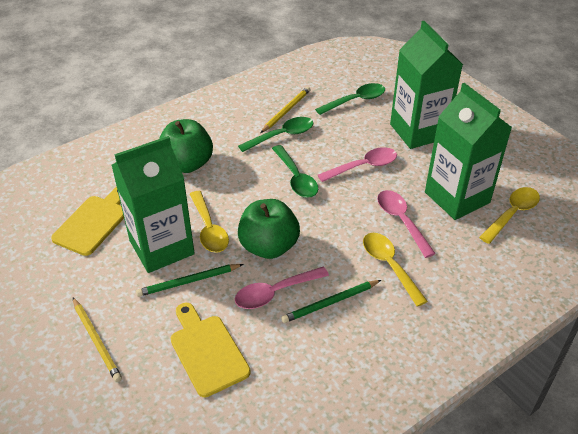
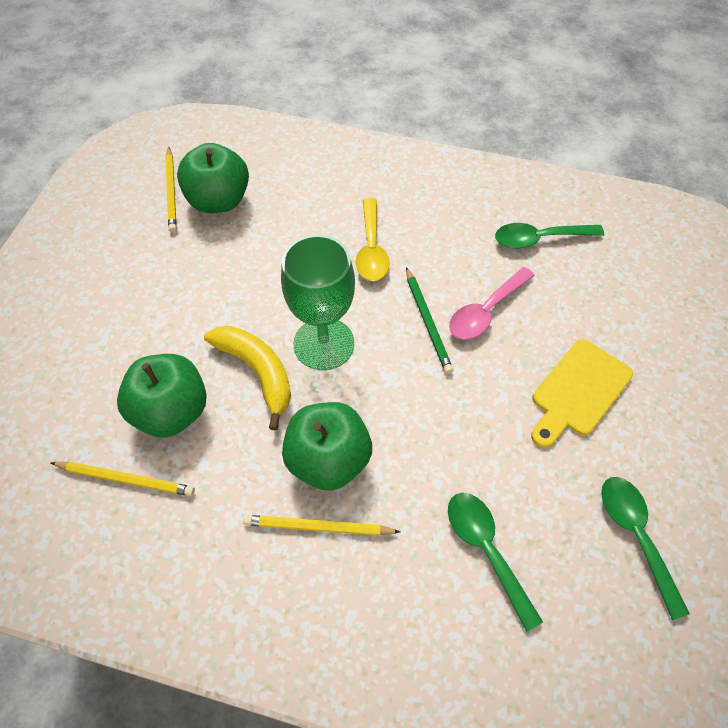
green apple: [159,119,213,173] [238,199,300,259] = 2 -> [117,354,207,438] [177,143,249,213] [282,402,372,490] = 3
green carton: [111,136,195,273] [390,21,463,149] [425,83,512,220] = 3 -> none = 0
green goblet: none = 0 -> [281,235,355,370] = 1
green pencil: [136,264,243,297] [281,280,381,323] = 2 -> [406,267,453,374] = 1
pink spoon: [235,267,329,309] [318,147,397,182] [377,190,436,258] = 3 -> [449,267,535,340] = 1
yellow banana: none = 0 -> [204,326,291,430] = 1
yellow cutting board: [51,187,124,256] [170,303,251,397] = 2 -> [531,339,633,448] = 1
yellow pencil: [73,298,122,382] [260,87,311,133] = 2 -> [51,461,195,496] [165,147,177,233] [243,515,400,536] = 3
yellow spoon: [190,191,229,253] [363,233,428,307] [479,187,540,244] = 3 -> [356,198,390,281] = 1

